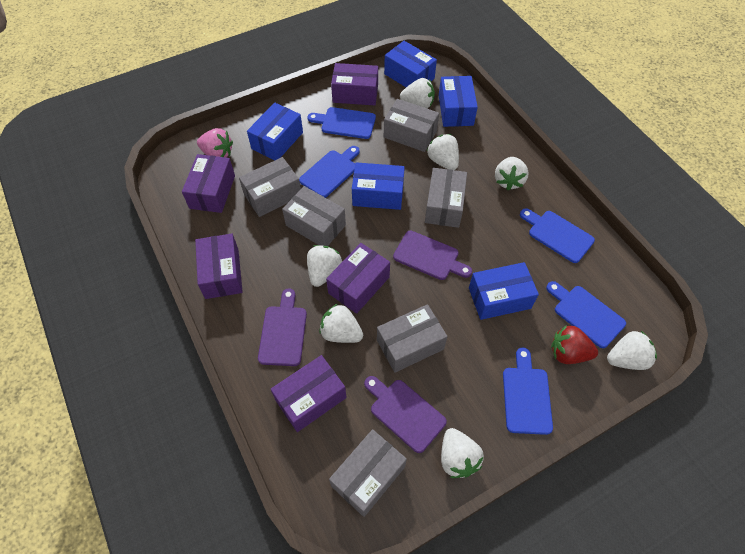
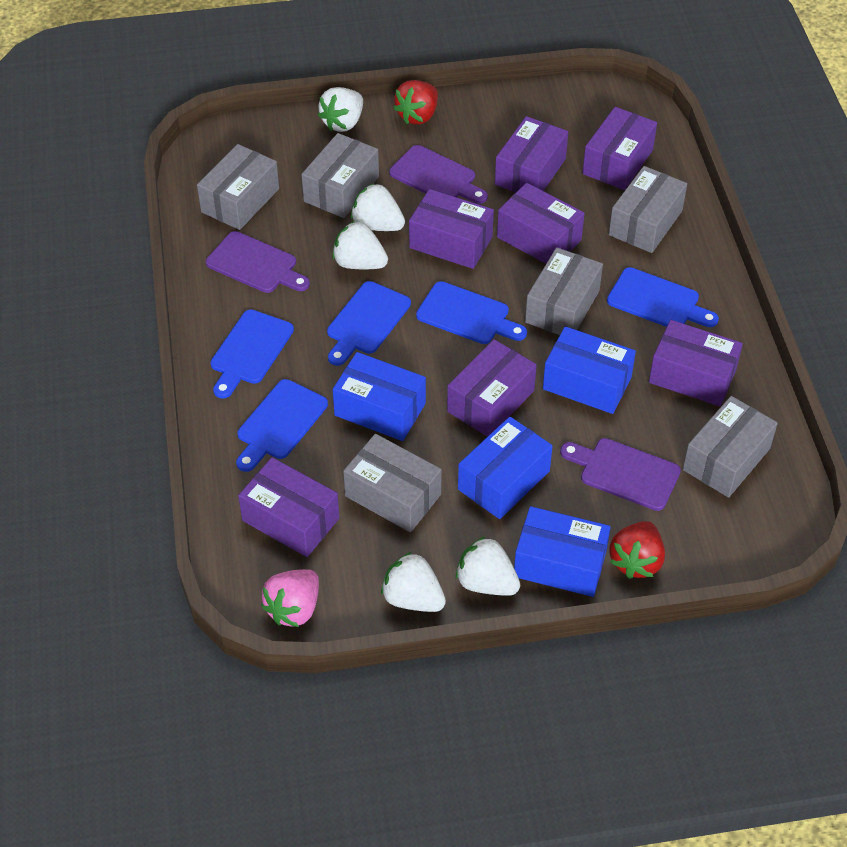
blue box: [247,103,303,160] [352,162,405,210] [384,41,437,87] [439,76,478,127] [469,262,539,320] = 5 -> [333,352,426,441] [458,417,553,519] [514,506,611,597] [543,326,636,414] = 4
purple box: [182,154,235,213] [195,234,243,299] [271,355,347,432] [326,243,390,314] [331,63,378,105] = 5 -> [238,457,339,557] [409,189,494,269] [447,339,537,437] [495,116,568,193] [497,183,585,264] [582,107,657,190] [649,320,743,406] = 7
red strawberry: [551,325,598,364] = 1 -> [393,80,438,125] [609,521,665,579] = 2
white strawberry: [307,245,342,287] [319,304,363,343] [400,78,435,108] [427,134,459,170] [441,428,484,478] [495,157,528,190] [607,331,657,370] = 7 -> [318,87,363,132] [332,221,388,269] [351,183,405,231] [381,552,446,612] [456,536,520,596] = 5

